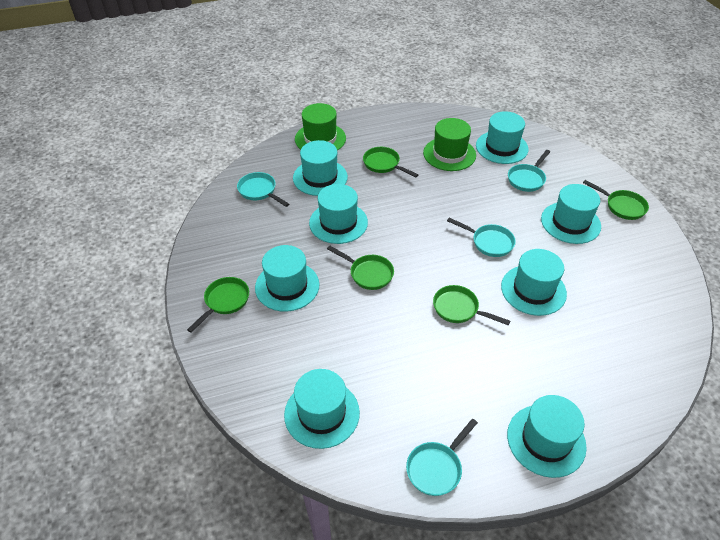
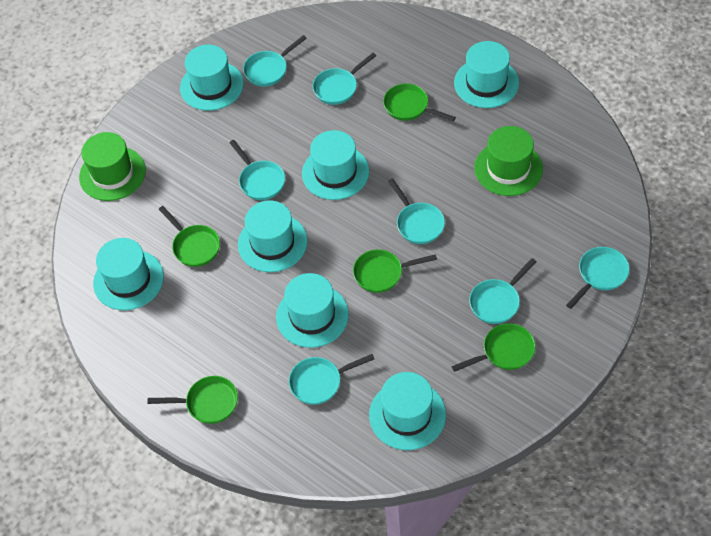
turquoise hat: [255,245,319,312] [284,369,360,449] [293,140,348,196] [309,184,368,244] [476,111,529,164] [501,249,567,316] [507,395,587,478] [541,184,601,244] = 8 -> [93,238,164,310] [180,45,244,111] [238,200,308,272] [276,273,349,348] [302,130,369,200] [369,372,446,450] [454,41,519,108] = 7
turquoise pan: [237,172,289,207] [406,419,478,496] [447,218,516,257] [508,150,550,192] = 4 -> [229,140,285,200] [243,35,307,87] [289,354,374,405] [312,53,376,105] [388,178,445,244] [469,258,537,324] [566,247,630,309] = 7

